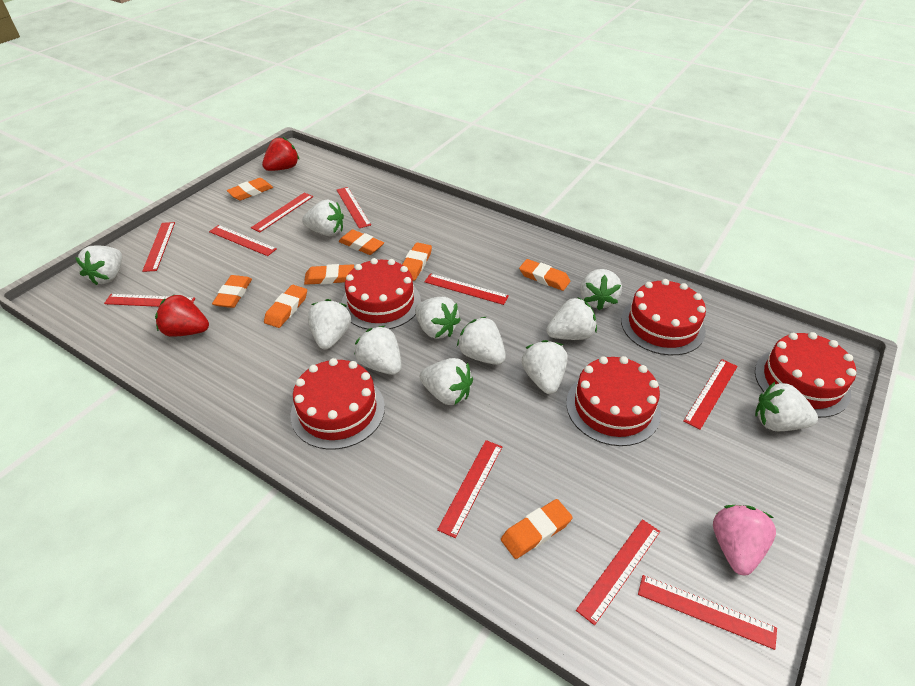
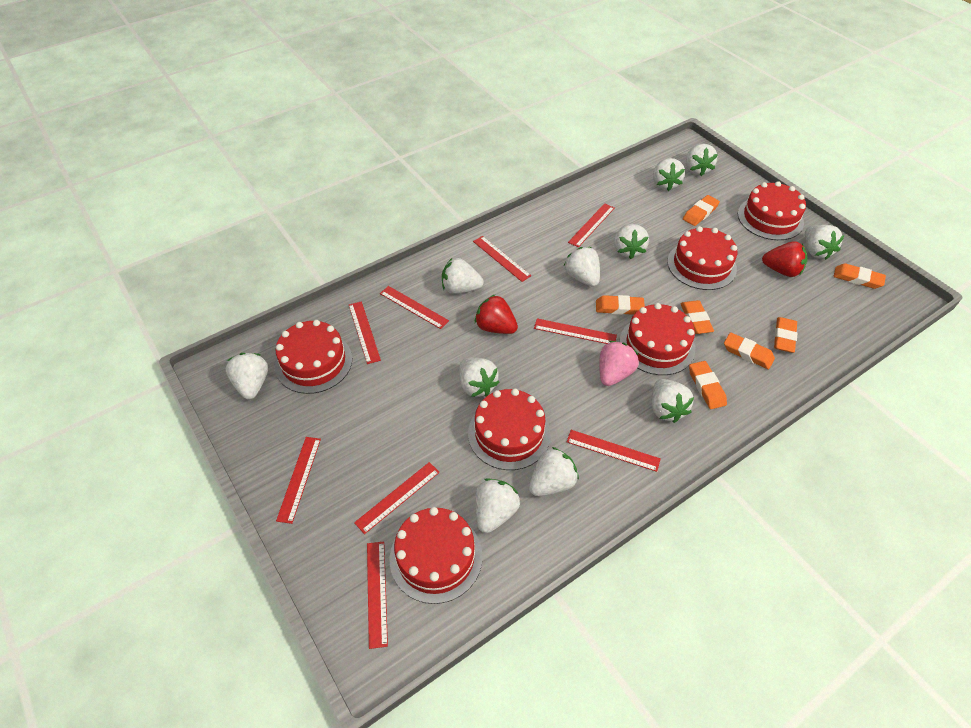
orange eraser: [212,275,252,308] [227,178,273,201] [264,285,307,328] [304,264,354,285] [339,230,384,255] [402,242,432,281] [501,499,573,559] [519,259,570,291] = 8 -> [596,295,645,315] [680,300,714,334] [683,195,720,226] [689,361,727,409] [724,332,775,369] [774,317,797,353] [834,263,886,289] = 7
red cake: [290,358,385,450] [341,258,421,329] [566,356,661,446] [621,279,706,355] [755,332,856,418] = 5 -> [275,320,352,394] [390,507,483,604] [468,389,551,470] [619,303,695,375] [667,226,737,290] [738,181,806,240] = 6
red ruler: [104,294,195,307] [142,222,175,272] [209,225,277,256] [251,192,313,232] [337,187,371,228] [424,273,509,305] [437,440,502,538] [576,519,660,625] [638,575,777,650] [684,359,738,430] = 10 -> [276,437,321,524] [349,301,381,364] [354,462,440,534] [367,541,388,649] [380,286,449,329] [473,236,531,282] [534,318,617,344] [567,430,661,472] [568,203,615,247] = 9

